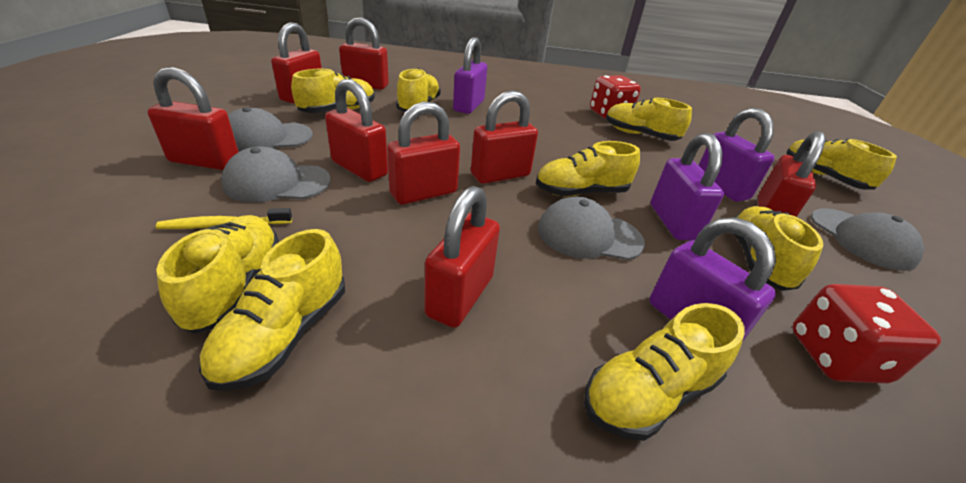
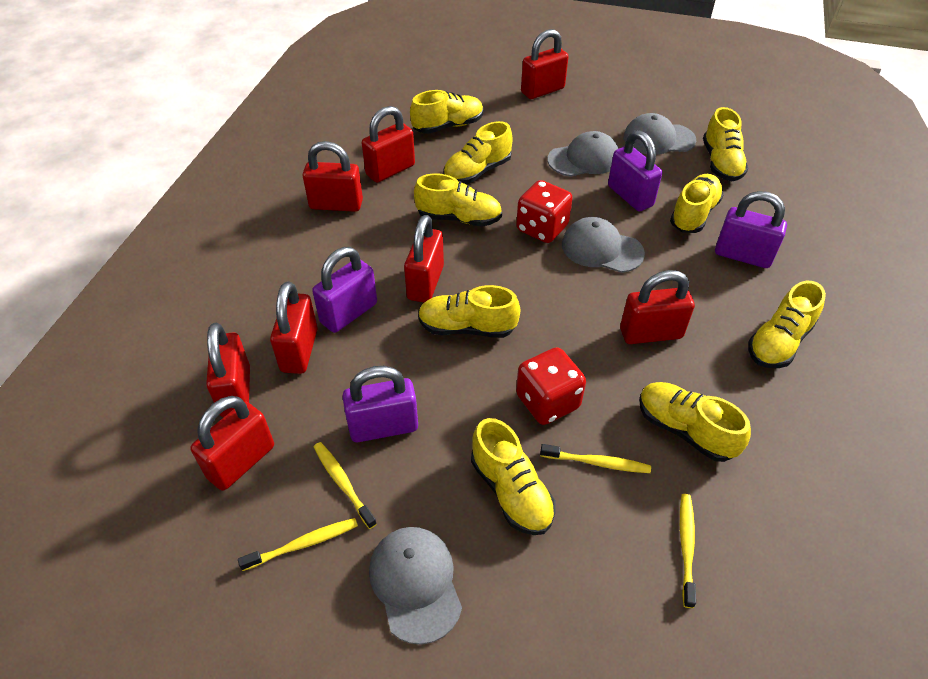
yellow toothbrush: [156,208,292,229] = 1 -> [238,518,358,571] [314,442,377,529] [540,444,651,473] [680,494,696,608] = 4

